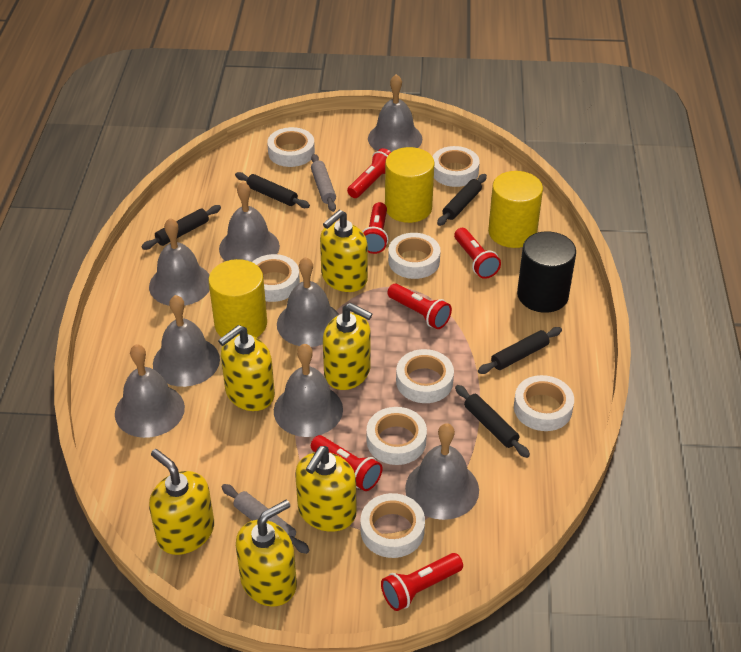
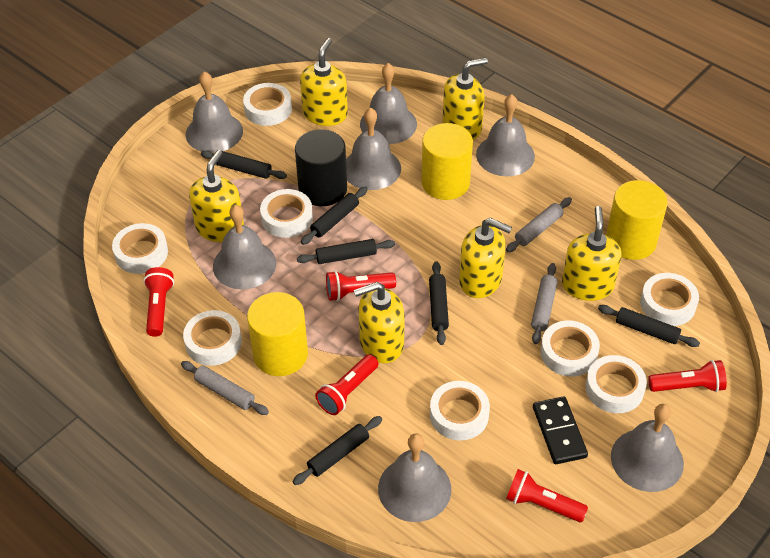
black domino: none = 0 -> [533,396,588,464] = 1
black rolling pin: [141,205,221,250] [235,172,310,208] [437,174,487,226] [455,385,530,458] [478,327,562,374] = 5 -> [201,150,287,179] [292,416,382,485] [297,239,395,264] [301,186,368,245] [429,261,449,345] [598,305,700,347] = 6
grey bell: [115,344,185,438] [149,218,210,306] [153,295,220,387] [219,182,280,262] [274,343,343,437] [277,257,339,347] [368,74,422,152] [405,423,479,520] = 8 -> [186,71,243,153] [213,205,276,289] [346,108,401,190] [360,63,417,144] [378,433,452,522] [476,94,535,177] [611,404,684,492] = 7
grey rolling pin: [222,484,309,554] [311,154,336,212] = 2 -> [181,361,269,415] [506,197,572,252] [531,263,557,344] = 3
red flashlight: [311,435,382,491] [347,148,391,198] [362,202,388,254] [381,553,463,611] [387,284,452,329] [454,228,501,279] = 6 -> [143,267,174,337] [315,354,378,415] [326,271,396,301] [506,469,588,522] [648,360,727,392] = 5

